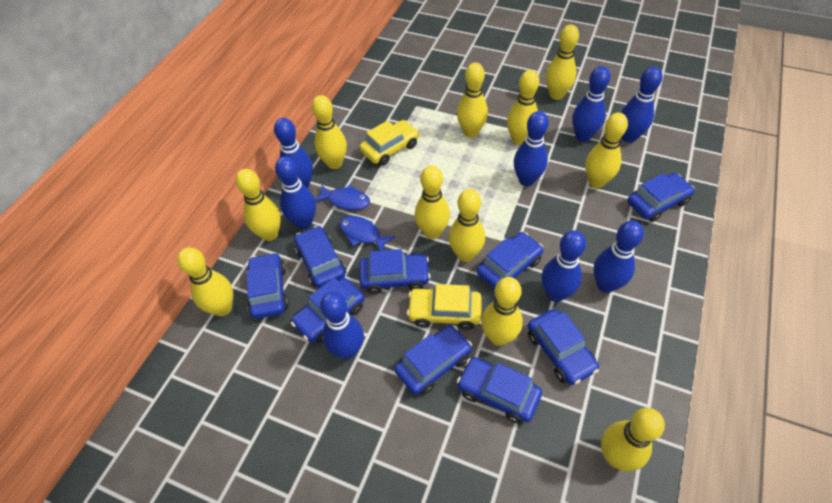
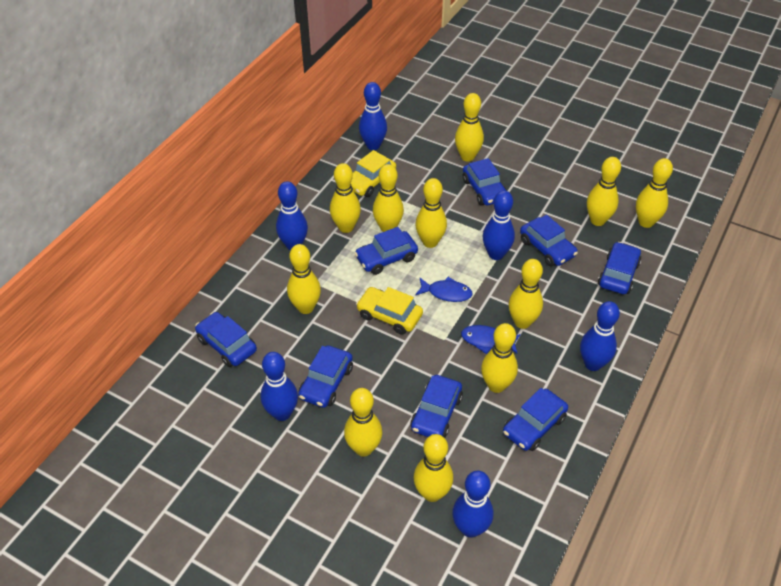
blue bowling pin: [274,118,313,188] [275,156,316,229] [320,292,364,359] [514,111,549,186] [542,230,586,302] [572,66,611,142] [593,220,644,293] [621,66,662,143] = 8 -> [260,352,298,421] [276,181,308,251] [359,82,387,150] [452,471,493,538] [483,190,515,260] [580,301,620,371] = 6
blue car: [246,252,289,319] [291,277,365,343] [294,226,346,288] [359,249,431,294] [394,325,472,395] [457,357,542,424] [477,232,543,289] [528,309,599,385] [627,173,695,222] = 9 -> [195,312,257,367] [298,346,353,408] [355,227,418,275] [410,375,463,438] [462,158,507,205] [503,388,568,451] [520,215,578,266] [598,242,641,294] = 8

